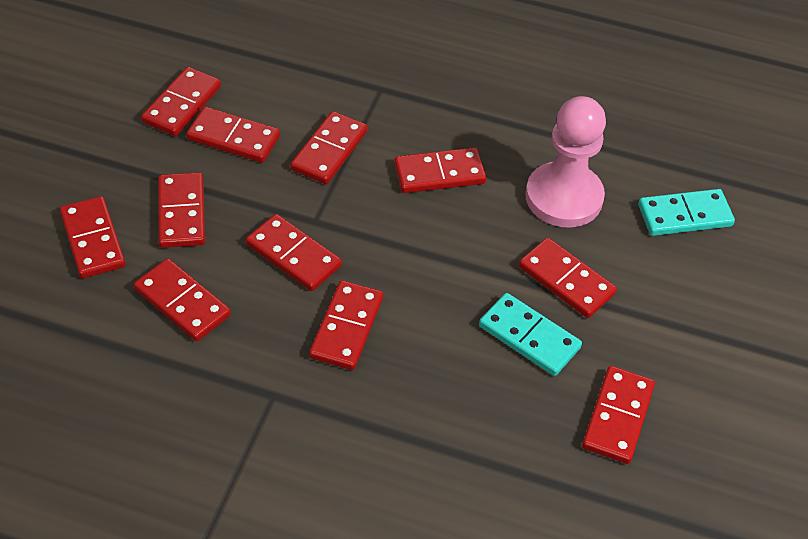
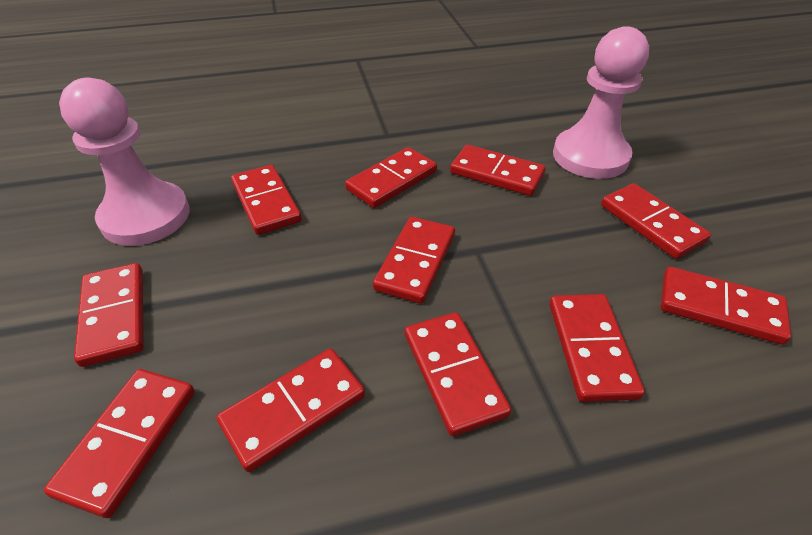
pink pawn: [525,96,606,228] = 1 -> [59,78,190,246] [553,26,649,179] = 2
turquoise domino: [479,293,582,376] [638,189,735,236] = 2 -> none = 0

